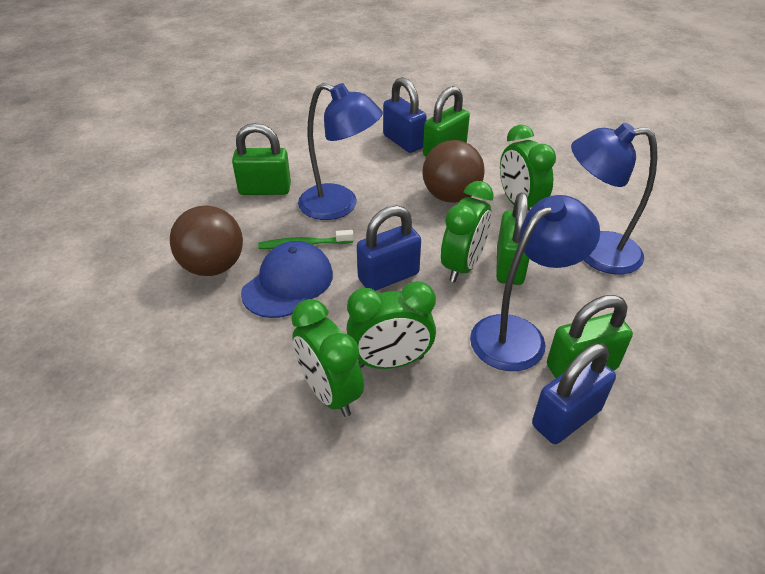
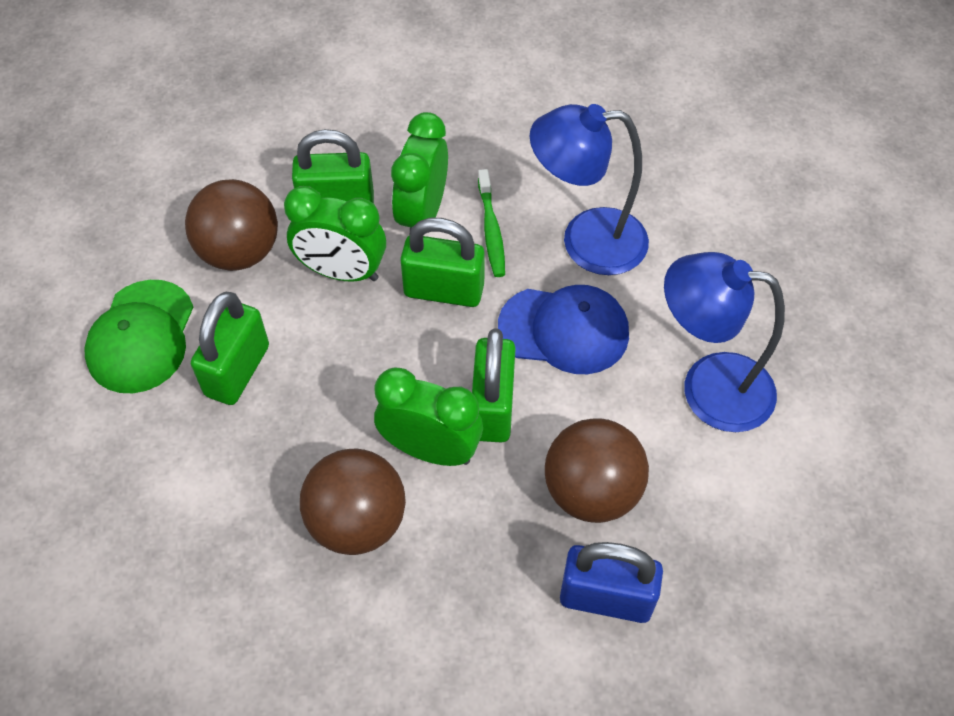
blue lamp: [298,83,383,220] [470,195,600,371] [571,123,657,275] = 3 -> [530,104,649,275] [664,252,785,432] = 2
blue padlock: [357,205,421,291] [383,77,427,153] [532,343,616,444] = 3 -> [560,542,663,623] = 1
brown ball: [170,205,243,276] [422,140,484,203] = 2 -> [185,179,278,271] [300,449,406,555] [545,418,649,523] = 3
green cap: none = 0 -> [84,280,193,393] = 1
green clock: [291,299,364,417] [346,281,436,369] [441,181,494,282] [500,125,556,212] = 4 -> [284,186,386,282] [374,367,483,466] [391,112,448,233] = 3

